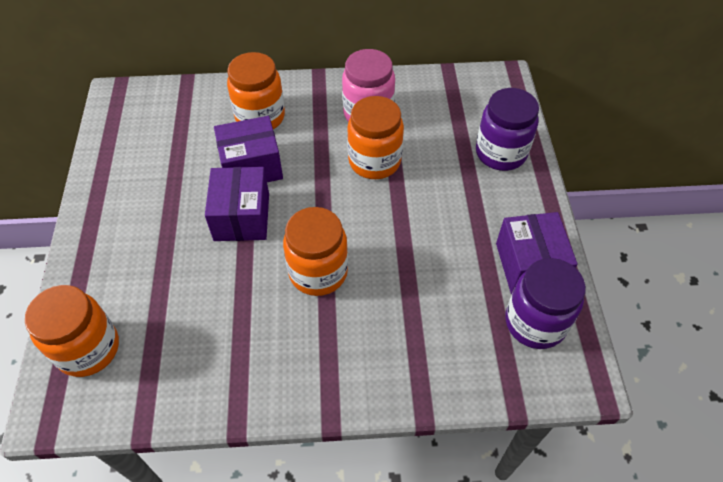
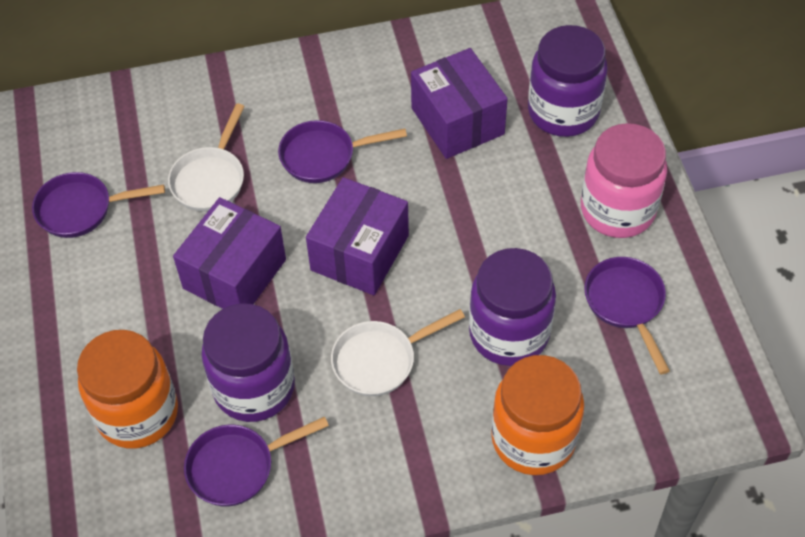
orange jar: [25,285,119,377] [227,52,285,129] [283,207,348,296] [347,96,404,179] = 4 -> [77,330,178,449] [491,355,584,475] = 2
purple jar: [476,88,539,171] [505,258,586,349] = 2 -> [202,303,295,422] [469,248,556,366] [528,25,607,137] = 3
purple pan: none = 0 -> [32,172,165,238] [184,416,329,506] [278,120,407,183] [584,257,670,374] = 4
white pan: none = 0 -> [168,103,245,211] [331,309,465,396] = 2

